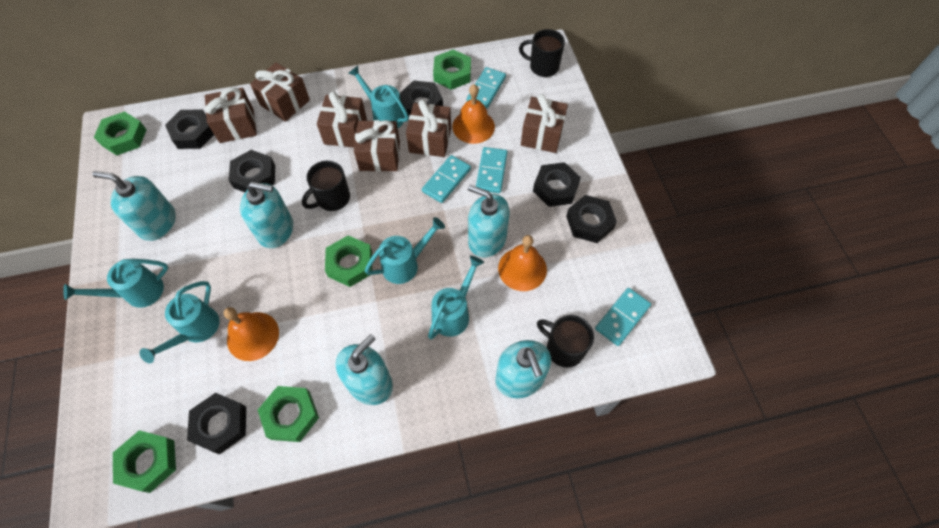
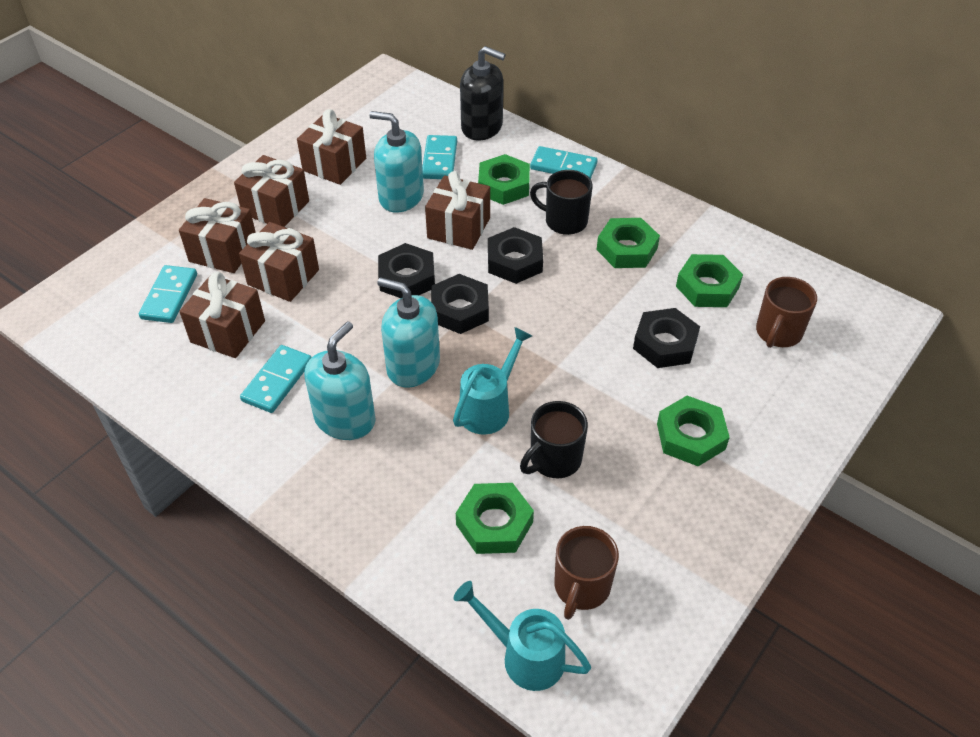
black mug: [302,161,350,211] [519,29,565,77] [537,315,594,368] = 3 -> [520,401,588,478] [530,170,593,235] = 2
black nut: [165,110,214,149] [187,393,246,455] [229,150,275,192] [399,80,443,116] [533,162,581,207] [566,195,617,243] = 6 -> [378,243,435,298] [431,274,489,334] [488,227,543,284] [633,308,700,368] = 4
black soap dispenser: none = 0 -> [460,46,506,141] = 1
brown mug: none = 0 -> [554,526,619,620] [756,277,817,348] = 2
orange bell: [224,307,279,361] [452,84,495,144] [498,235,547,291] = 3 -> none = 0
turquoise soap dispenser: [92,171,176,241] [240,182,293,248] [336,334,393,405] [468,185,509,258] [496,340,551,398] = 5 -> [304,321,376,440] [369,111,424,213] [377,277,440,388] = 3
turquoise watering can: [63,259,168,308] [140,281,219,363] [348,66,409,128] [365,217,445,284] [428,256,484,339] = 5 -> [453,327,532,435] [453,581,591,691] = 2

